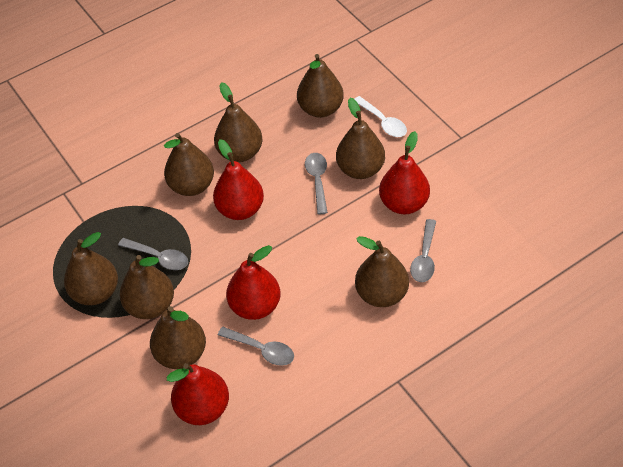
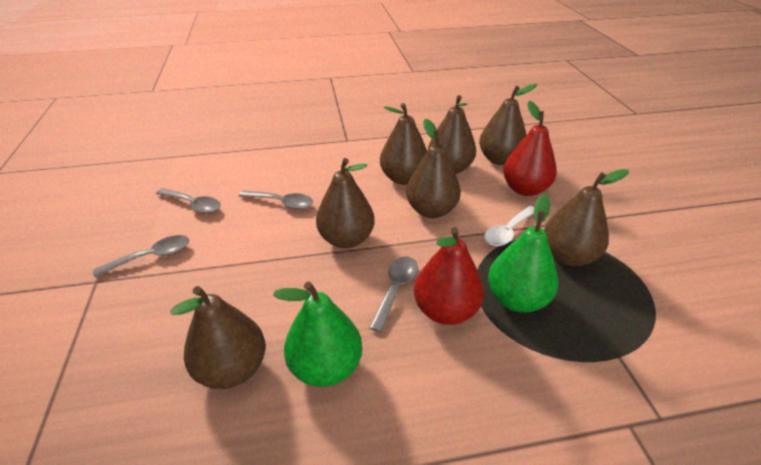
brown pear: [64,232,118,305] [120,255,174,319] [150,306,206,369] [164,133,214,196] [214,82,263,162] [297,54,344,118] [336,98,385,179] [355,236,409,307] = 8 -> [170,286,266,389] [316,158,375,248] [380,103,427,185] [406,119,461,218] [428,95,476,174] [479,84,537,165] [544,169,629,266] = 7
green pear: none = 0 -> [273,281,362,387] [488,194,558,313] = 2
red pear: [167,363,229,425] [213,139,264,220] [226,245,281,320] [379,131,430,214] = 4 -> [414,227,484,325] [503,101,557,196] = 2

